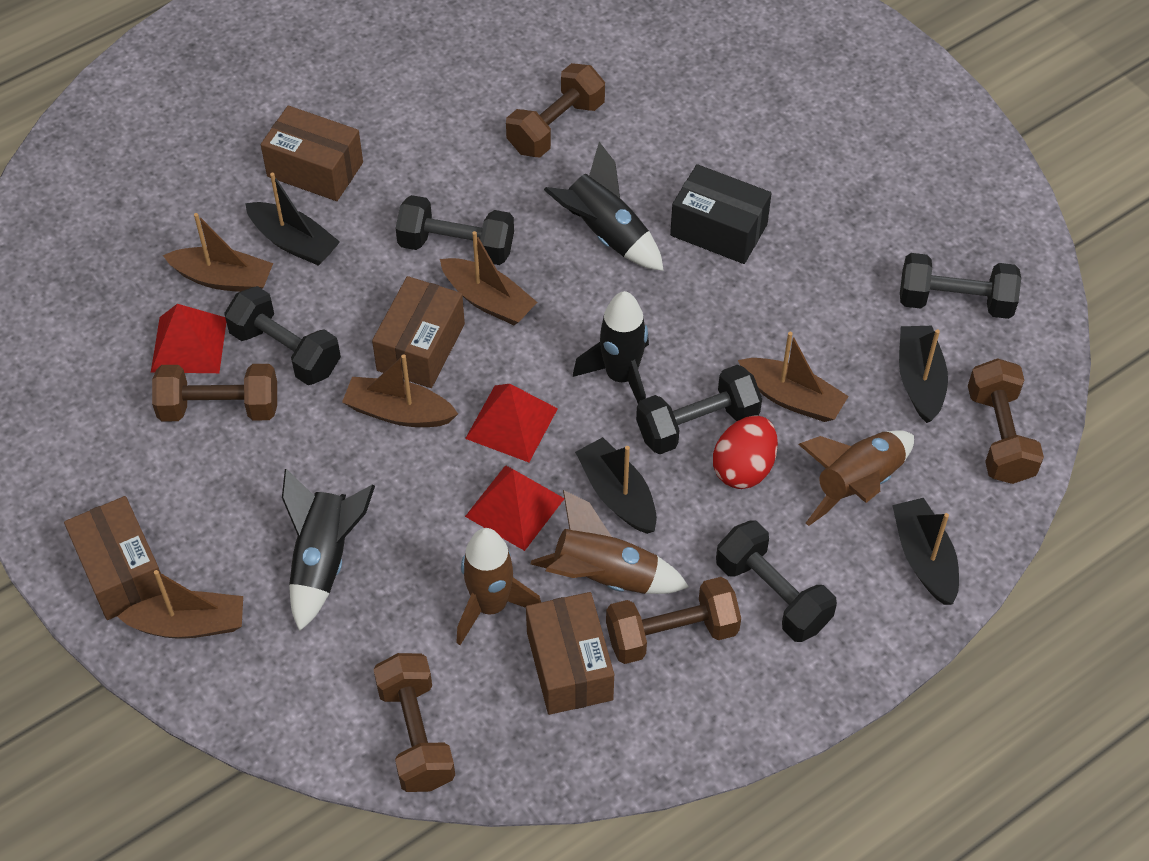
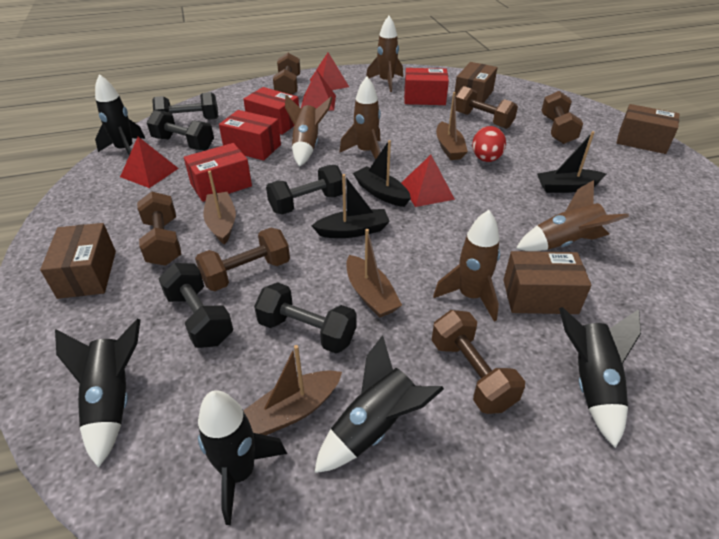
black boat: [245,173,340,266] [575,437,657,534] [892,498,959,605] [899,326,948,423] = 4 -> [312,174,390,238] [353,140,411,207] [537,131,606,193] = 3
black box: [670,164,772,264] = 1 -> none = 0
black rocket: [282,469,375,631] [544,142,664,271] [573,291,649,403] = 3 -> [55,319,140,468] [95,74,145,155] [198,390,287,525] [314,335,444,473] [559,307,641,448] = 5
brown boat: [117,570,243,639] [163,213,273,292] [342,354,458,427] [440,231,537,325] [738,332,849,422] = 5 -> [204,171,236,245] [243,345,342,435] [346,229,402,318] [436,92,468,160] = 4
brown dumbbell: [152,364,277,421] [373,653,455,792] [506,63,605,157] [606,577,741,664] [968,358,1044,484] = 5 -> [137,192,181,266] [195,228,290,291] [273,53,300,95] [432,310,525,414] [455,86,518,129] [541,91,583,144] = 6
brown rocket: [456,528,541,645] [531,490,689,594] [798,430,914,526] = 3 -> [285,95,332,167] [339,77,381,160] [366,16,403,92] [433,210,500,322] [516,180,629,251] = 5
red box: none = 0 -> [184,143,252,202] [219,110,281,161] [243,87,299,135] [404,68,449,105] = 4
red pyramid: [151,304,226,373] [465,384,558,462] [465,465,564,551] = 3 -> [120,137,179,188] [301,70,336,111] [310,52,349,90] [401,155,455,207] = 4

